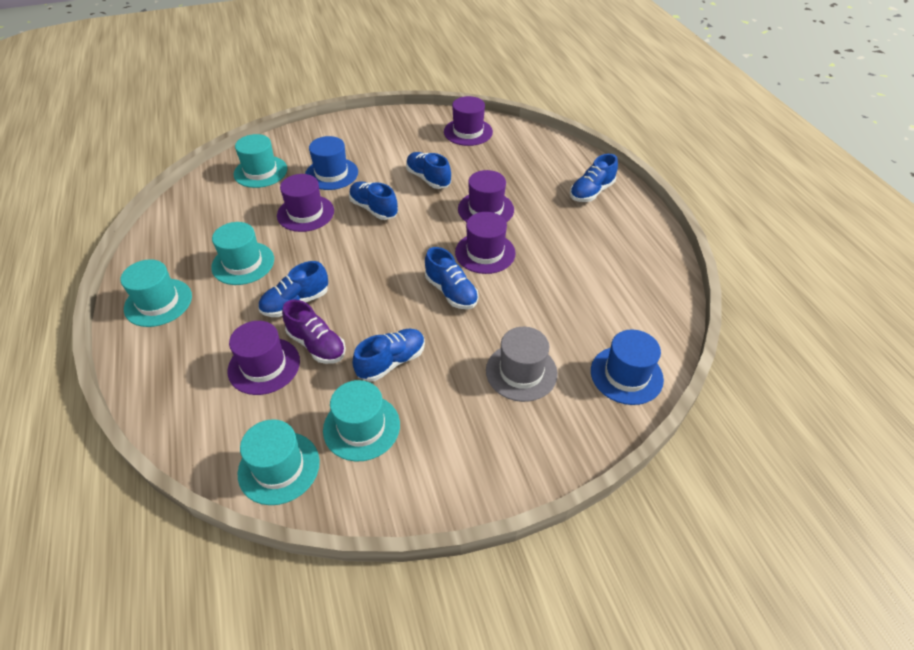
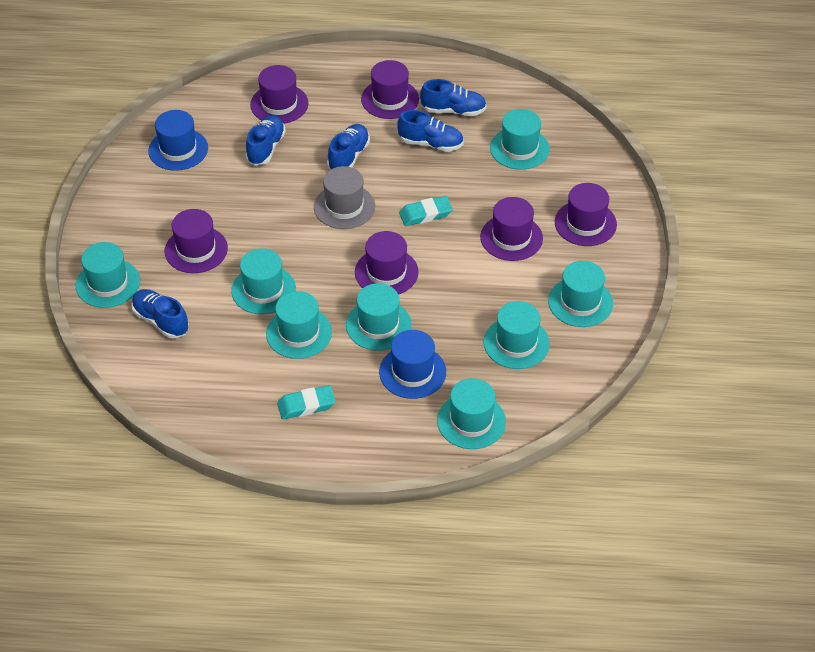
blue shoe: [259,261,328,317] [349,181,398,220] [352,329,425,382] [406,152,451,189] [425,247,479,309] [570,154,618,202] = 6 -> [131,289,189,339] [245,115,286,165] [327,124,370,170] [397,110,464,152] [420,79,487,116] = 5
purple hat: [228,321,300,395] [277,174,334,232] [444,96,493,146] [455,212,516,274] [458,170,514,222] = 5 -> [165,209,228,273] [250,65,309,124] [355,231,419,295] [361,60,419,119] [480,197,543,261] [555,183,617,246] = 6
purple shoe: [282,299,346,364] = 1 -> none = 0
turquoise eraser: none = 0 -> [277,385,336,420] [399,196,453,226] = 2
turquoise hat: [120,259,192,327] [211,222,274,285] [234,134,288,188] [238,419,320,505] [323,380,400,461] = 5 -> [76,242,140,308] [231,248,296,314] [266,291,332,359] [346,283,411,351] [437,378,506,449] [484,301,550,369] [490,109,550,170] [548,261,613,327] = 8

